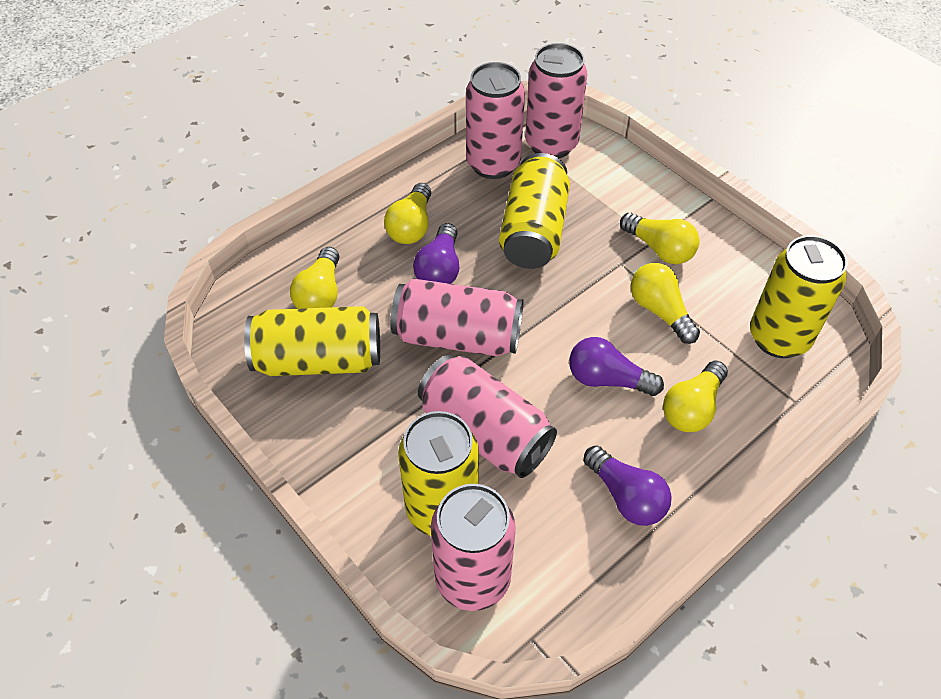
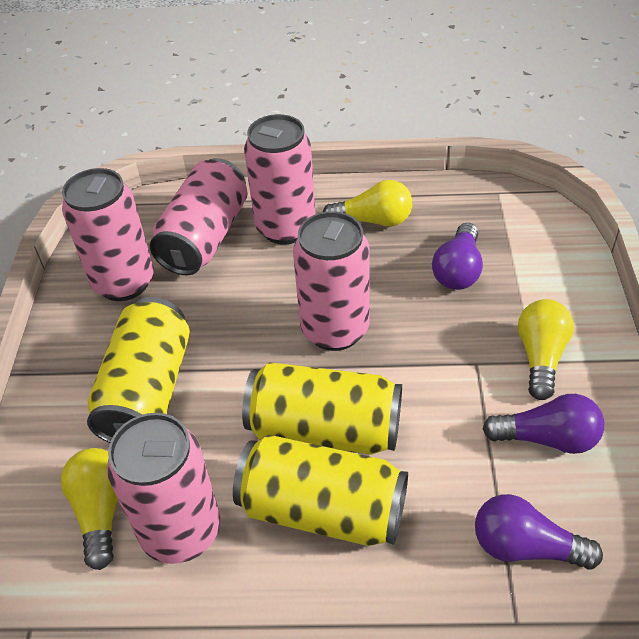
yellow can: [244,306,380,376] [398,411,479,536] [499,153,570,269] [750,235,847,358] = 4 -> [87,297,190,443] [233,435,408,546] [242,362,402,454] = 3
yellow light bulb: [290,247,340,309] [384,183,431,244] [620,213,700,264] [631,263,700,344] [663,361,728,432] = 5 -> [61,448,118,570] [323,180,412,227] [518,299,574,400] = 3

